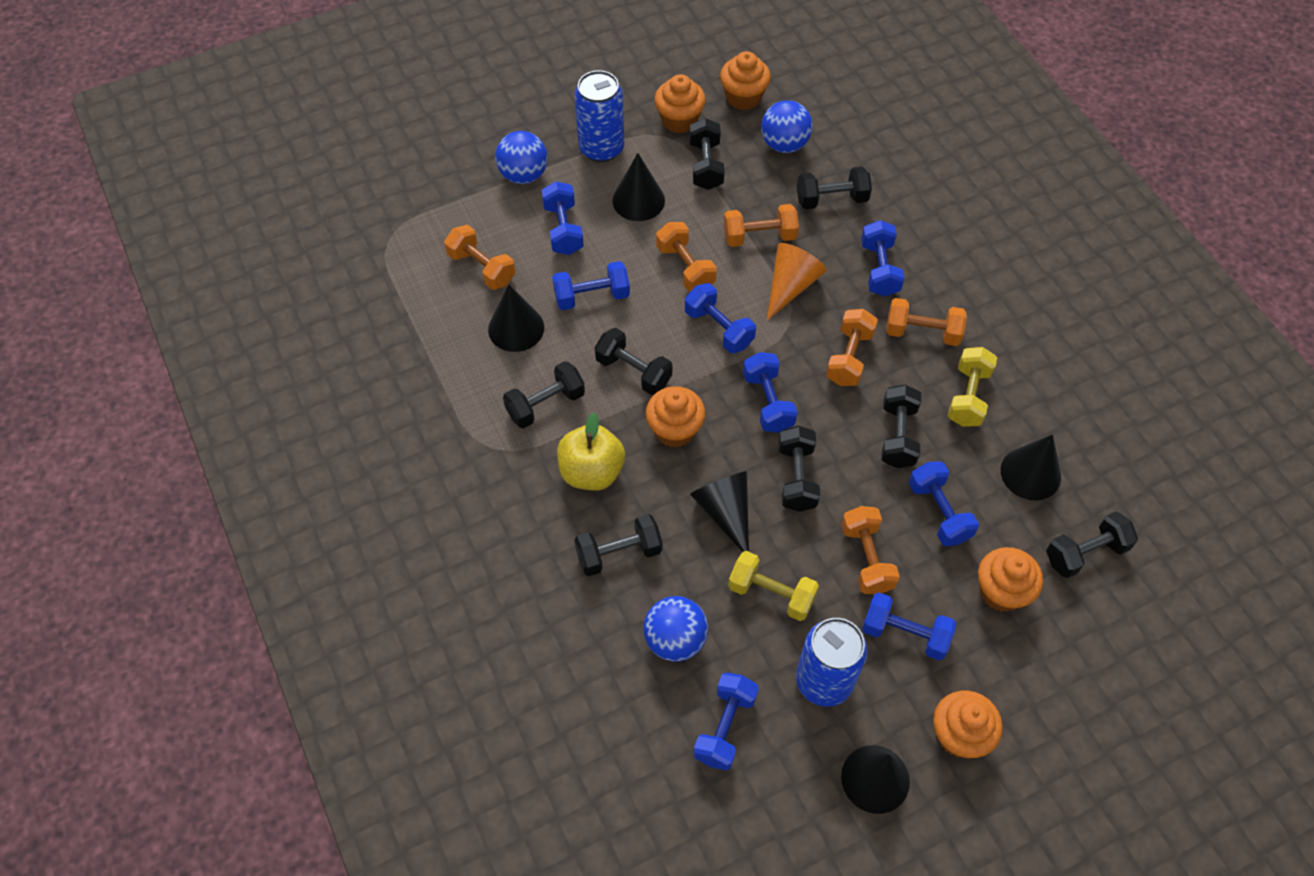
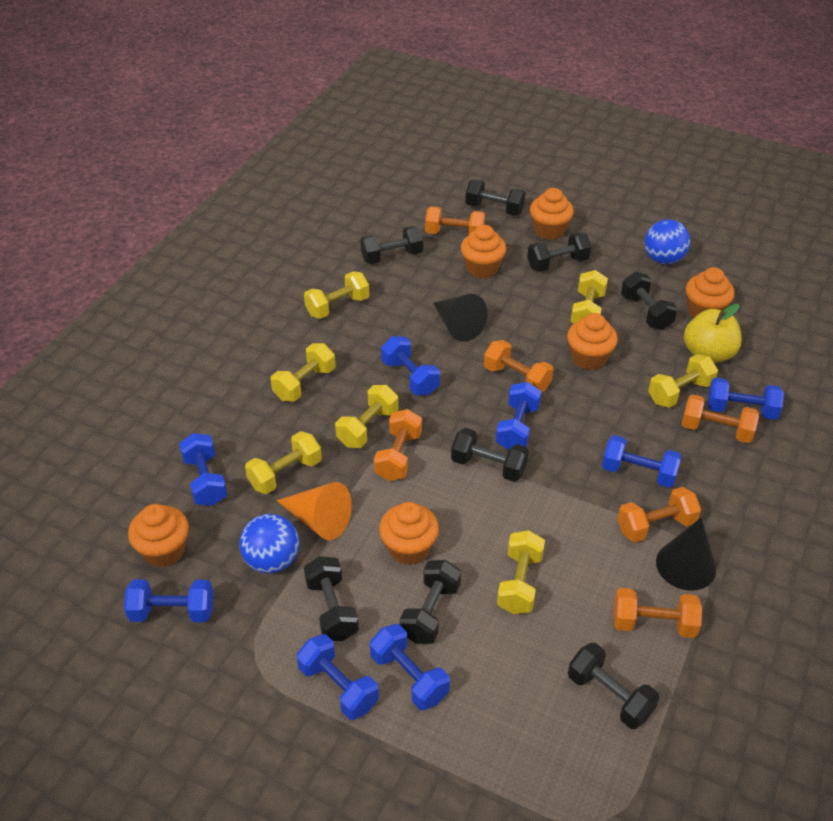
black cone: [488,284,544,352] [612,153,665,221] [690,471,749,552] [841,745,910,814] [1001,434,1061,501] = 5 -> [433,294,488,342] [656,517,716,591] = 2
blue ball: [495,131,548,184] [643,596,708,662] [761,100,813,153] = 3 -> [239,514,299,573] [645,219,690,265] = 2
blue can: [575,70,624,162] [796,618,868,707] = 2 -> none = 0
orange cupcake: [646,386,706,448] [654,74,706,133] [720,51,771,110] [933,691,1003,758] [978,547,1043,612] = 5 -> [128,504,189,567] [379,502,439,565] [461,225,506,278] [530,188,574,240] [567,313,618,370] [686,267,734,318] = 6
yellow dumbbell: [728,551,819,621] [948,347,997,427] = 2 -> [245,431,322,494] [271,343,335,402] [304,271,369,319] [335,385,398,448] [497,530,545,614] [570,270,608,324] [648,354,718,408] = 7

